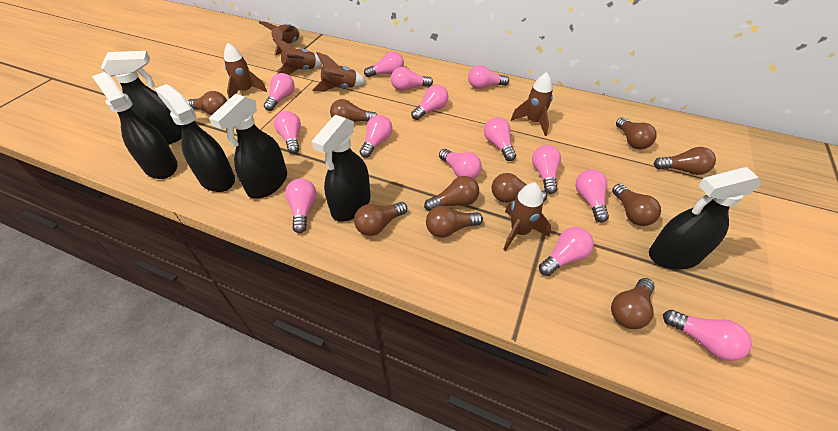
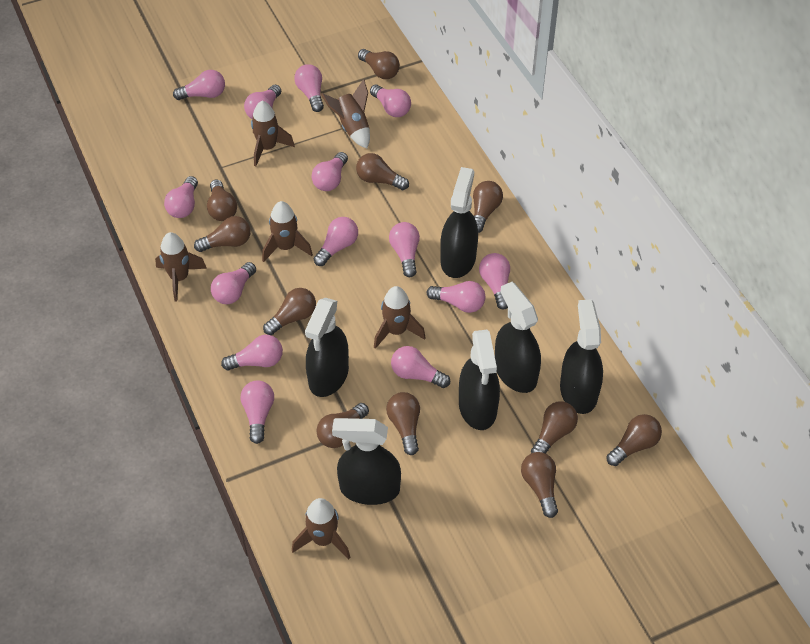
brown light bulb: [187,91,227,115] [330,99,377,122] [354,202,407,236] [424,176,479,211] [426,206,483,238] [492,173,547,203] [611,278,655,329] [612,184,661,226] [616,117,657,149] [654,147,716,175] = 10 -> [194,216,251,252] [207,180,237,221] [263,288,316,335] [316,403,369,448] [356,153,409,190] [358,49,400,79] [386,392,420,455] [473,181,503,233] [521,452,558,518] [531,401,578,454] [606,414,662,466] = 11

